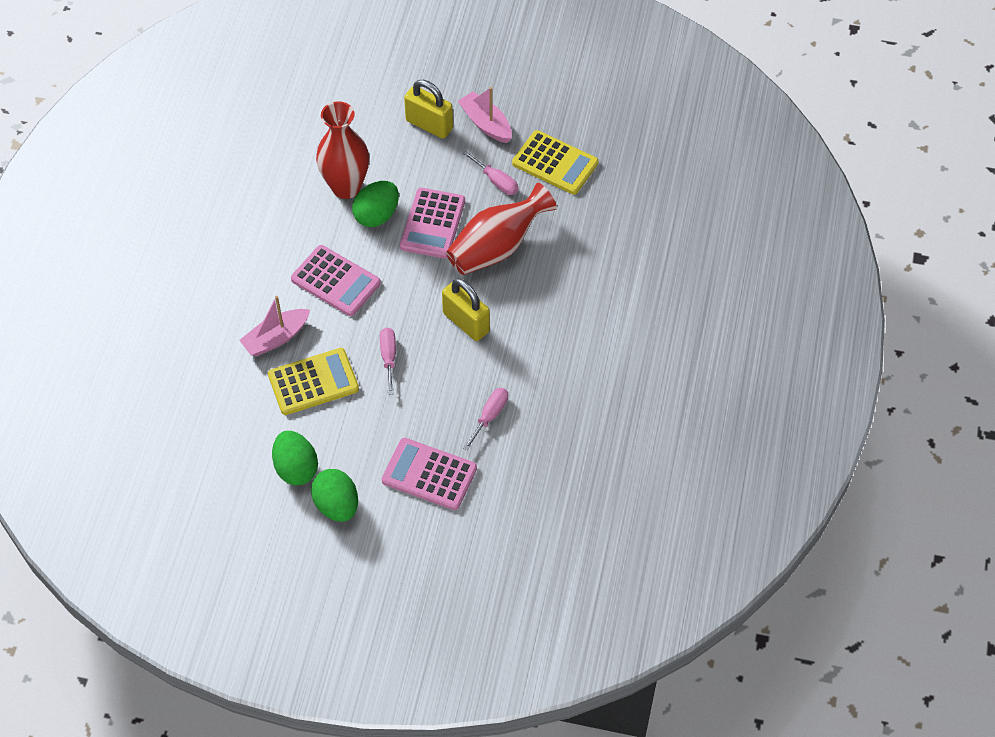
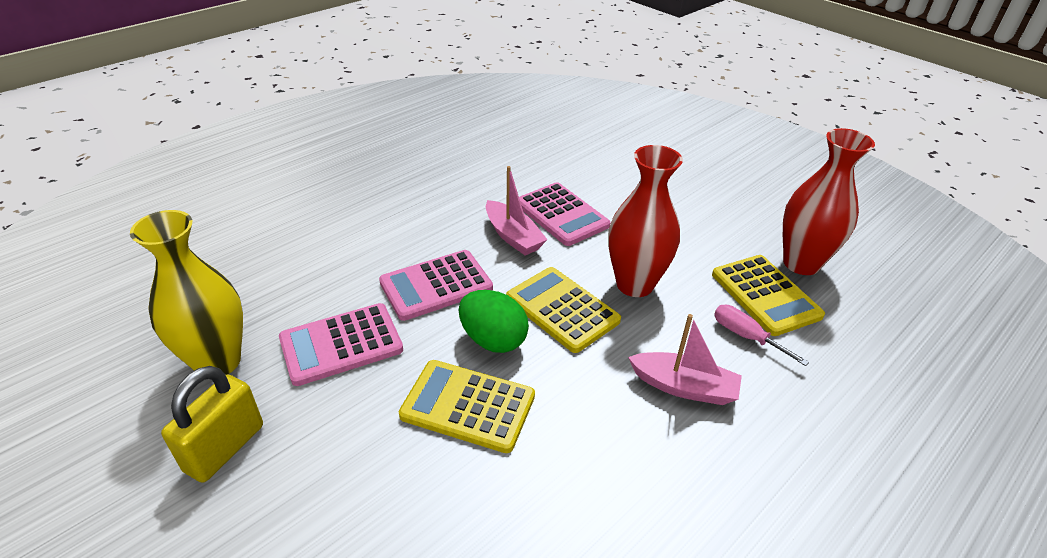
green egg: [272,431,318,486] [311,469,358,522] [352,181,399,227] = 3 -> [459,290,529,353] = 1
pink screwdriver: [380,328,396,395] [463,151,518,195] [463,388,508,450] = 3 -> [714,305,809,366] = 1
yellow calculator: [268,348,359,415] [512,130,598,195] = 2 -> [399,360,535,453] [506,267,621,353] [712,255,825,336] = 3
yellow padlock: [404,80,453,139] [442,278,490,341] = 2 -> [161,366,263,483] = 1
yellow vase: none = 0 -> [130,210,243,375] = 1

